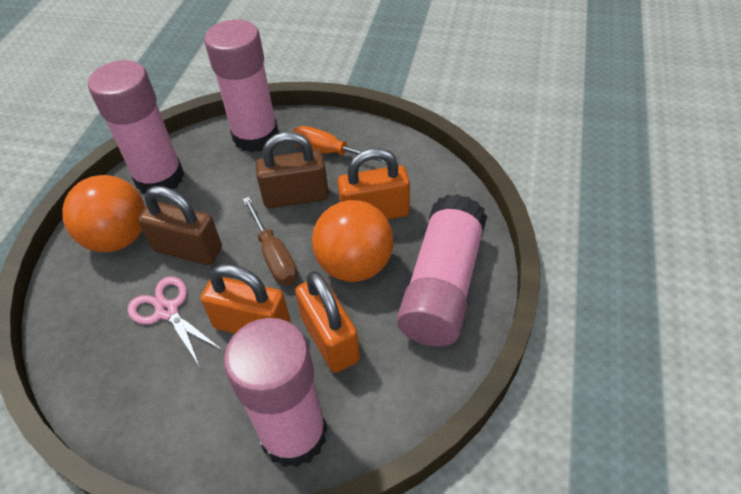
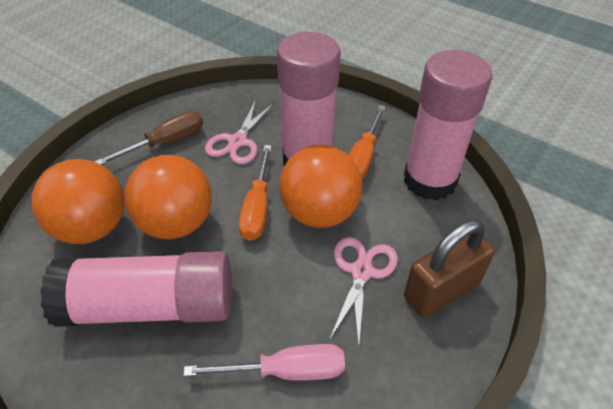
brown padlock: [138,186,222,265] [256,132,329,208] = 2 -> [404,220,495,317] = 1
orange ball: [62,175,145,252] [312,200,394,282] = 2 -> [31,159,125,244] [124,155,212,239] [279,145,362,228] = 3
orange padlock: [201,264,290,334] [295,271,360,373] [337,148,410,220] = 3 -> none = 0
orange screwdriver: [293,126,387,164] = 1 -> [239,145,272,241] [348,105,386,180] = 2
pink glue stick: [88,60,184,193] [205,19,279,152] [224,318,327,467] [397,194,487,347] = 4 -> [40,251,232,327] [277,32,341,166] [404,50,492,200] = 3
pink scissors: [127,276,223,367] = 1 -> [205,100,275,164] [329,237,398,347] = 2
pink screwdriver: none = 0 -> [183,344,345,381] = 1

